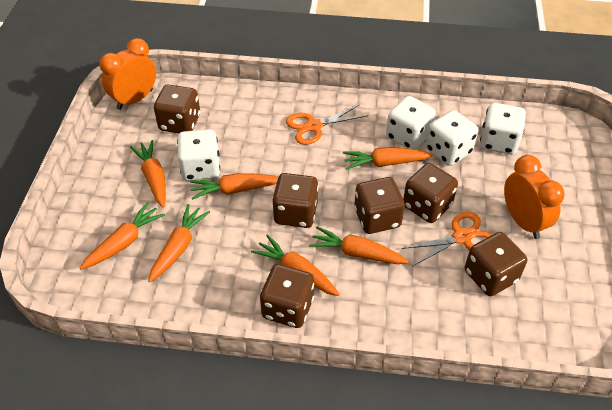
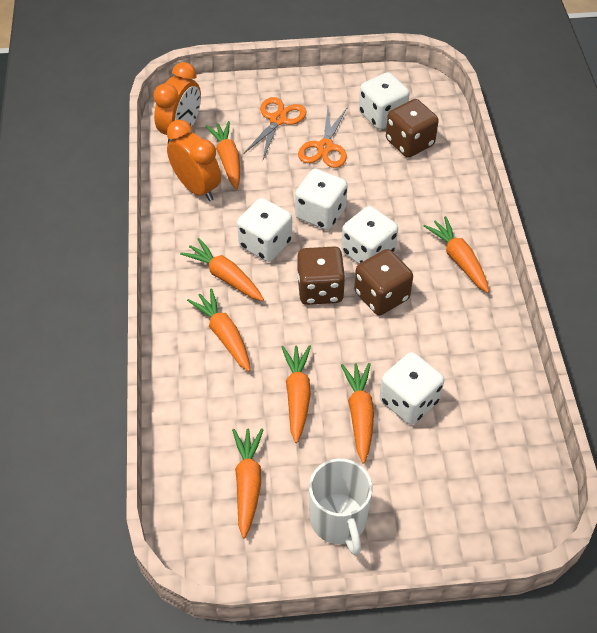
brown dice: [154,84,200,133] [260,264,314,328] [272,173,318,228] [354,177,405,234] [403,163,458,223] [465,232,527,296] = 6 -> [297,246,345,305] [354,249,413,315] [386,99,439,158] = 3
white dice: [177,129,220,181] [386,96,436,150] [426,110,478,166] [480,103,526,155] = 4 -> [237,198,292,262] [295,169,348,230] [341,206,398,264] [359,72,410,130] [379,352,444,425] = 5
white mug: none = 0 -> [309,459,372,556] = 1

